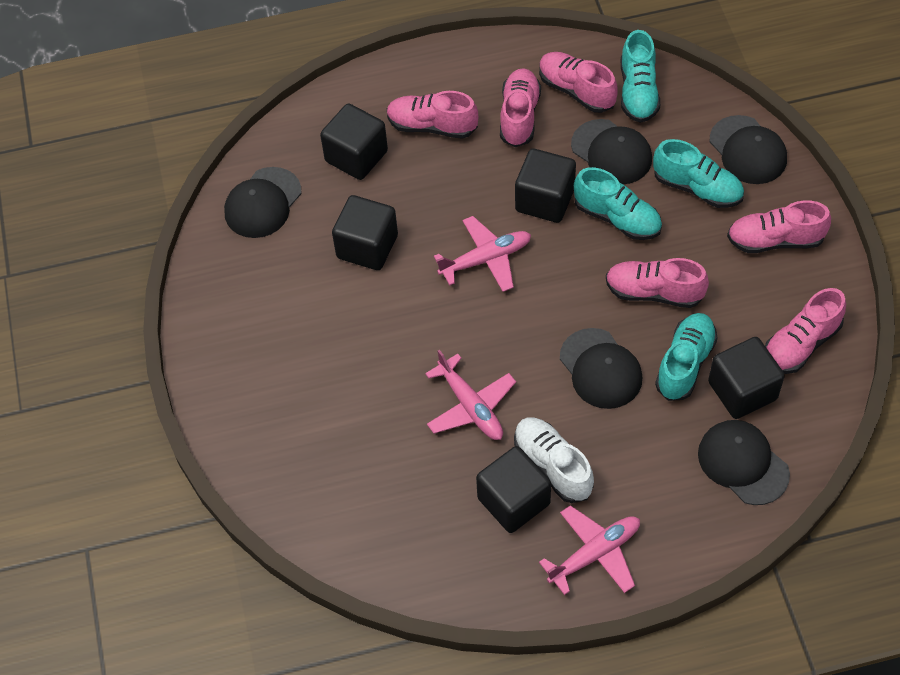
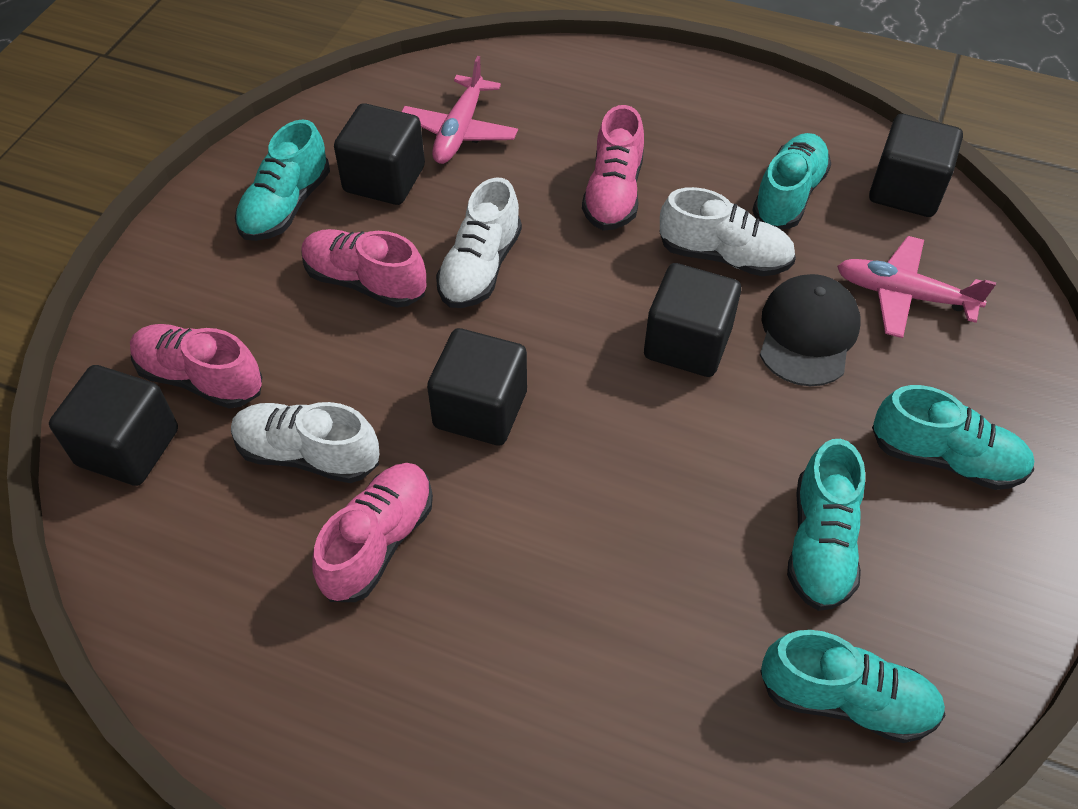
black cap: [224,167,301,238] [560,328,642,409] [571,119,652,184] [698,420,790,505] [710,115,787,184] = 5 -> [760,274,860,386] = 1
pink plane: [425,350,516,440] [434,216,531,292] [539,505,640,595] = 3 -> [401,56,518,164] [837,236,996,338] = 2
pink shoe: [387,91,478,139] [500,68,541,147] [539,52,618,113] [606,258,709,308] [727,200,831,253] [765,288,846,374] = 6 -> [130,324,262,409] [301,229,426,308] [312,463,433,602] [582,105,644,231] = 4
turquoise shoe: [574,167,662,240] [621,30,660,123] [653,139,744,208] [655,313,718,401] = 4 -> [235,119,330,241] [752,133,831,229] [760,630,946,743] [787,439,865,611] [872,385,1034,490] = 5
white shoe: [514,417,594,503] = 1 -> [231,402,379,483] [436,177,522,308] [659,187,796,276] = 3

